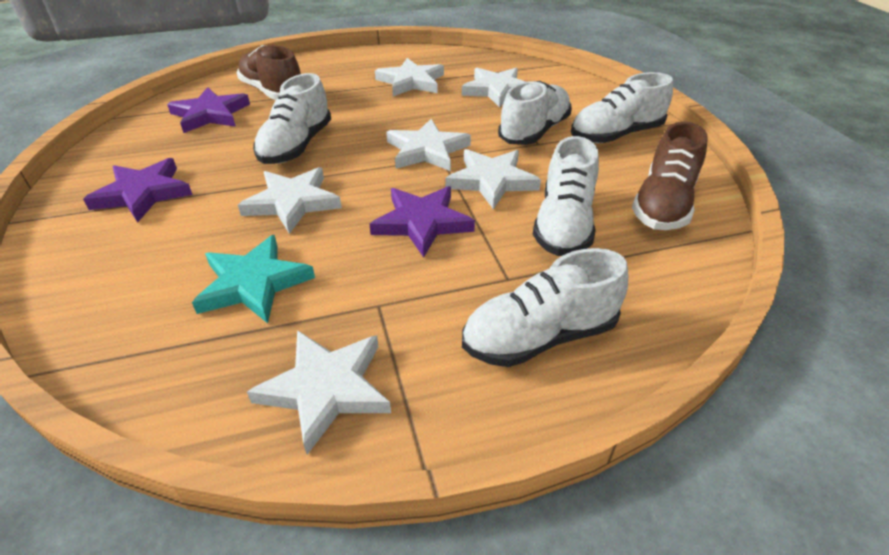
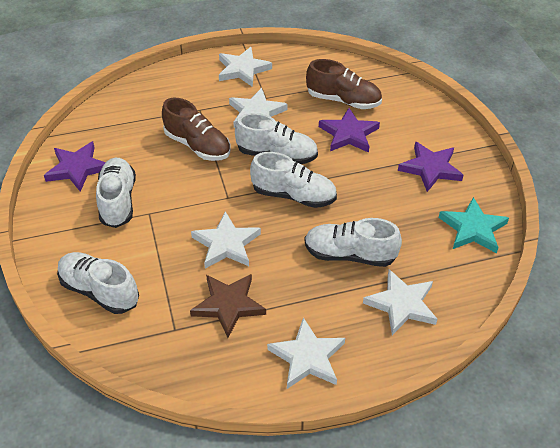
brown star: none = 0 -> [190,274,266,338] = 1
white star: [238,167,342,234] [247,330,391,454] [375,58,444,96] [386,119,471,171] [445,149,541,210] [462,68,526,107] = 6 -> [191,211,261,268] [219,47,272,87] [229,88,287,128] [267,318,345,389] [363,269,437,335] = 5

